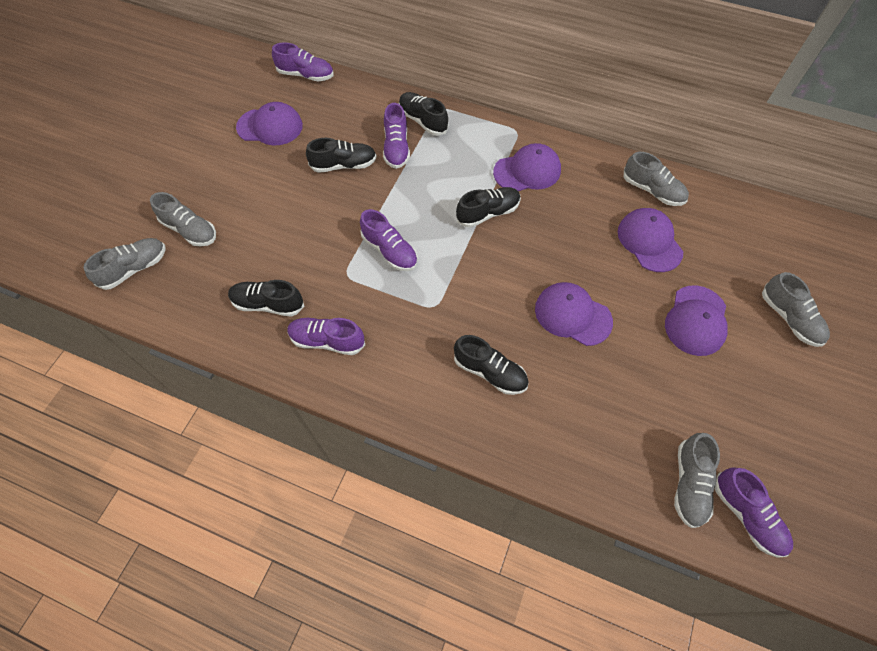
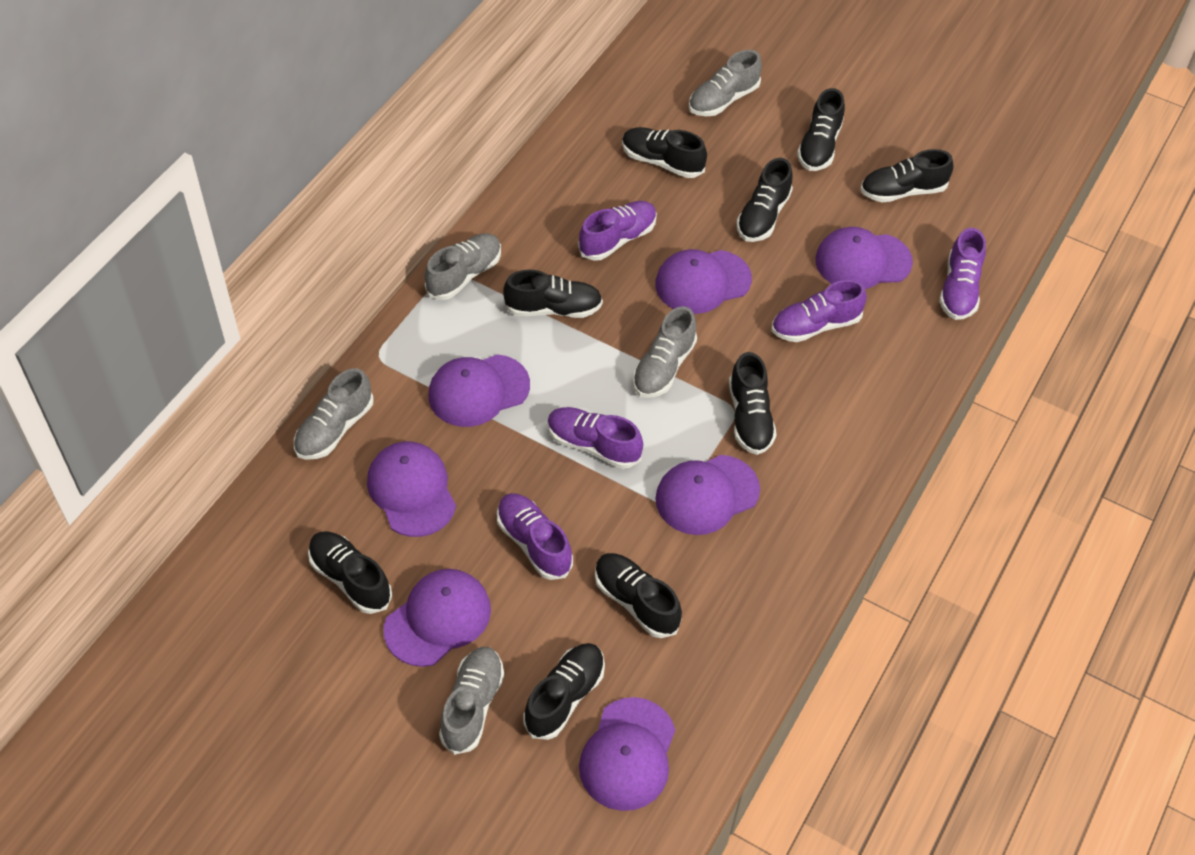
black shoe: [228,280,304,317] [306,138,377,173] [399,92,449,136] [454,335,529,395] [456,187,521,228] = 5 -> [308,531,392,614] [503,270,603,318] [523,643,605,740] [595,553,682,638] [622,127,707,178] [729,352,776,455] [736,158,793,242] [797,88,845,171] [860,149,954,202] = 9
purple cap: [236,102,303,146] [493,143,561,191] [535,282,613,346] [618,208,683,272] [665,285,728,356] = 5 -> [367,442,456,537] [384,569,491,667] [428,354,530,427] [579,697,675,811] [655,249,752,314] [655,455,760,535] [815,227,913,289] = 7

